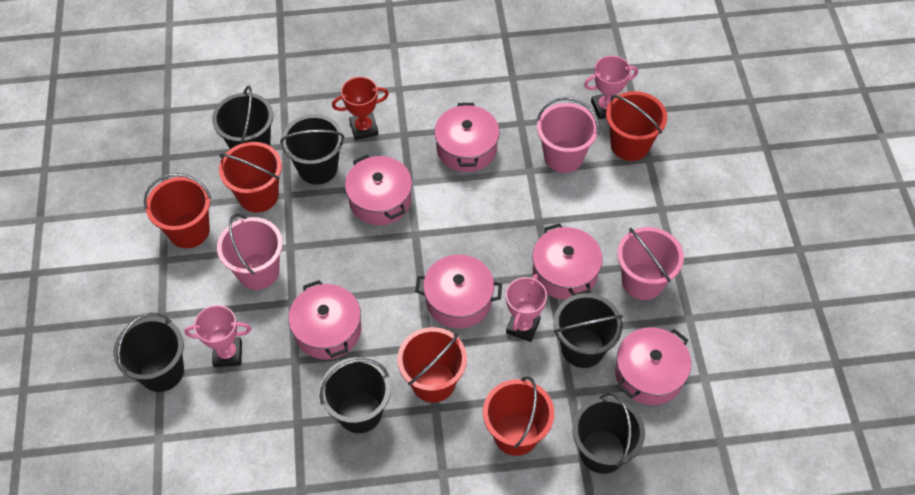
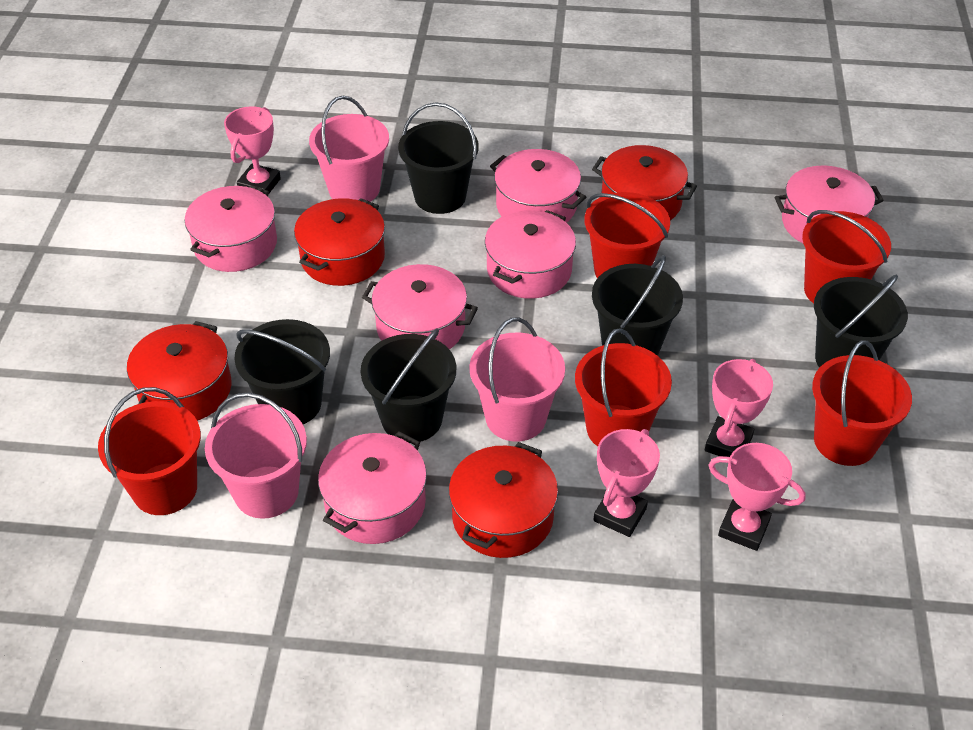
black bucket: [114,313,184,392] [212,86,273,149] [280,114,344,185] [319,357,391,433] [554,293,623,368] [572,393,645,474] = 6 -> [234,319,330,424] [361,328,456,443] [398,103,479,214] [592,255,683,356] [814,274,908,368] = 5
pink trophy: [184,305,251,367] [506,274,547,342] [584,56,638,119] = 3 -> [224,106,281,193] [593,429,660,537] [705,359,773,457] [708,443,806,551] = 4
red pot: none = 0 -> [127,321,232,421] [294,198,385,286] [449,442,558,558] [592,145,697,221] = 4
red trophy: [332,77,389,140] = 1 -> none = 0

